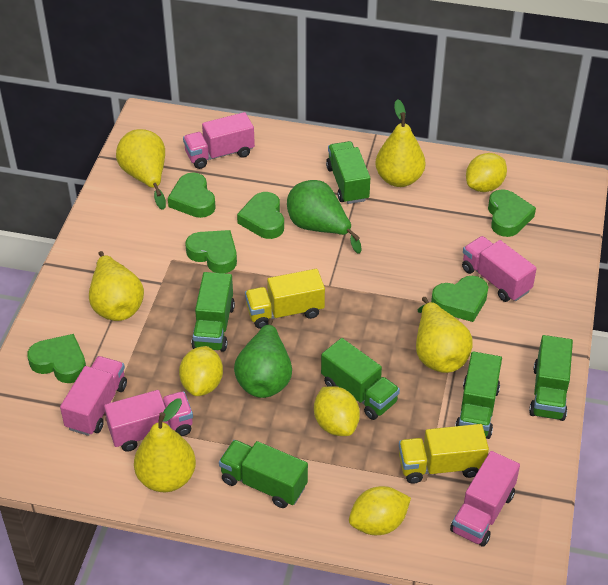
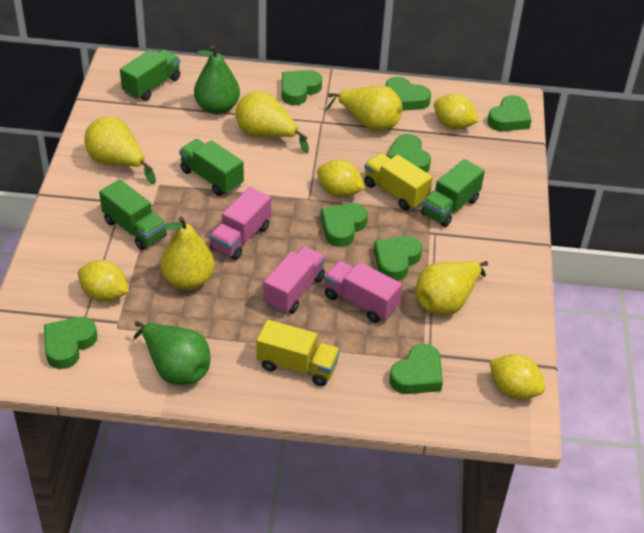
green heart: [27,334,86,383] [168,173,216,218] [185,230,237,273] [237,192,284,239] [431,276,488,322] [488,189,536,237] = 6 -> [44,317,97,369] [281,70,322,105] [321,203,368,247] [374,236,422,281] [385,77,431,111] [386,134,431,173] [389,344,443,394] [487,95,531,131] = 8
green truck: [191,272,235,352] [219,440,308,508] [321,338,400,420] [326,141,370,204] [455,351,502,439] [529,335,573,421] = 6 -> [99,179,166,250] [120,49,180,101] [179,139,244,196] [421,159,485,227] = 4
pink truck: [60,356,127,436] [104,390,193,452] [183,112,255,169] [450,451,520,547] [462,236,537,302] = 5 -> [209,187,271,260] [263,246,325,314] [324,261,402,323] = 3

